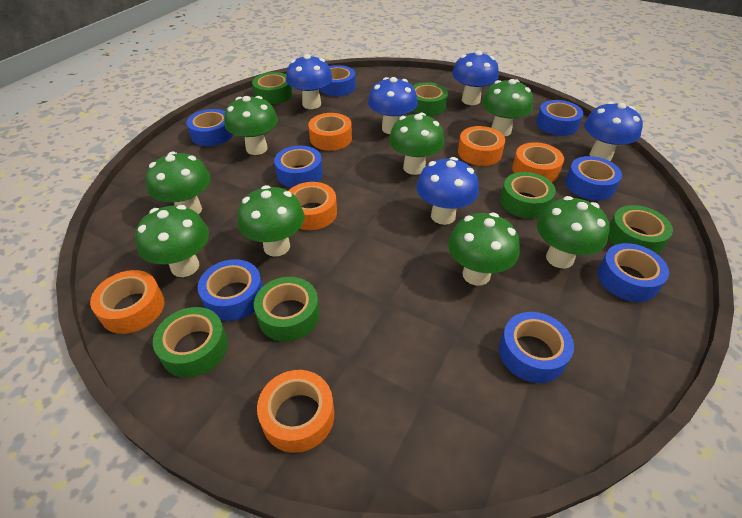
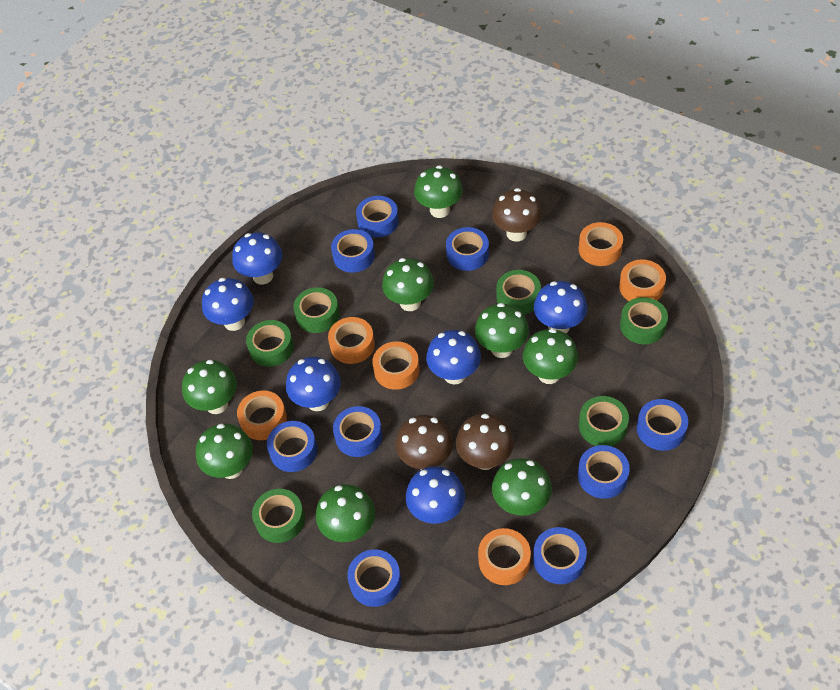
blue mushroom: [286,54,333,109] [368,77,418,134] [416,157,479,225] [452,51,499,105] [584,102,643,161] = 5 -> [202,278,254,331] [232,233,282,285] [286,357,341,411] [406,466,465,524] [426,330,481,385] [534,281,587,333] = 6
blue tape: [186,109,233,146] [198,259,263,321] [274,146,323,188] [319,65,356,96] [499,312,574,383] [536,100,583,136] [566,156,622,201] [598,243,669,302] = 8 -> [267,421,317,472] [331,229,375,273] [333,406,382,457] [347,549,401,607] [356,196,399,238] [446,227,489,271] [533,527,587,584] [578,445,630,499] [637,399,688,451] = 9
brown mushroom: none = 0 -> [396,415,453,470] [456,414,514,470] [492,188,542,241] = 3

